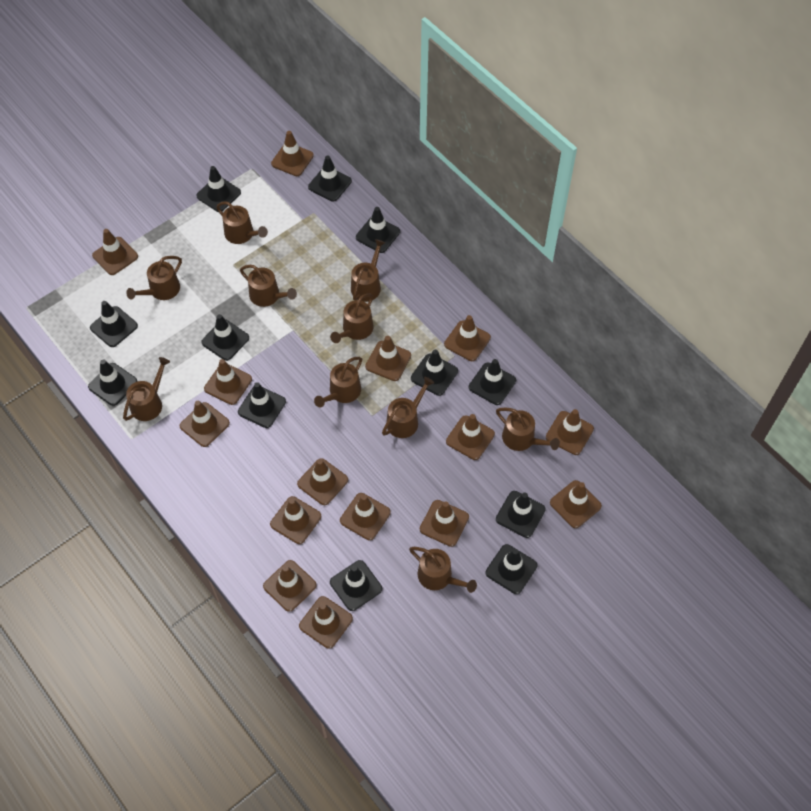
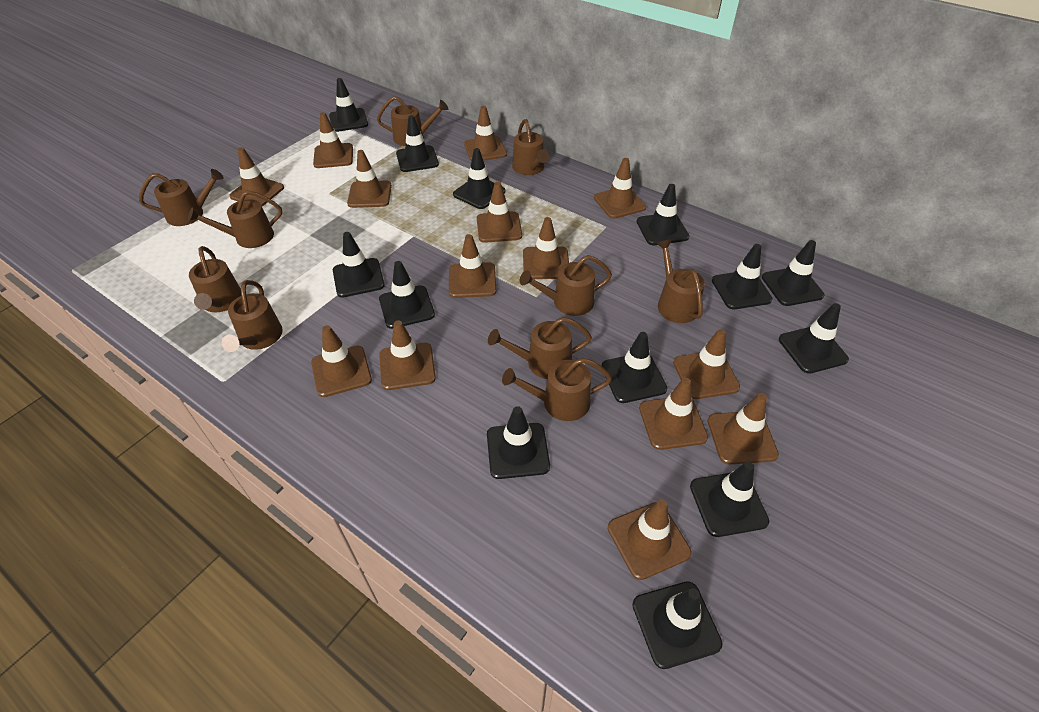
black traffic cone: [88,359,138,406] [90,301,138,347] [196,166,241,212] [201,314,249,361] [238,382,286,428] [308,156,352,202] [330,560,382,611] [356,207,400,253] [411,350,458,396] [469,359,516,405] [486,544,537,594] [496,491,546,538] = 12 -> [329,78,368,132] [333,232,385,297] [379,261,435,329] [396,115,439,172] [453,148,505,209] [487,406,550,479] [602,332,667,403] [632,581,722,669] [637,184,689,245] [690,461,769,537] [712,244,773,309] [762,240,825,306] [779,303,849,374] = 13
brown traffic cone: [92,229,138,275] [180,401,230,447] [204,359,252,405] [263,560,317,612] [270,496,321,544] [271,131,314,176] [297,458,348,505] [299,596,353,649] [340,493,391,540] [365,336,411,381] [420,500,469,547] [444,315,491,361] [446,414,495,460] [546,409,594,455] [550,480,602,528] = 15 -> [229,147,284,206] [311,325,372,397] [313,112,353,168] [347,150,392,208] [379,320,436,390] [449,234,496,298] [464,106,507,161] [477,182,522,243] [523,217,569,279] [594,158,646,219] [608,499,691,580] [639,378,708,450] [673,329,740,399] [707,393,779,465] = 14

